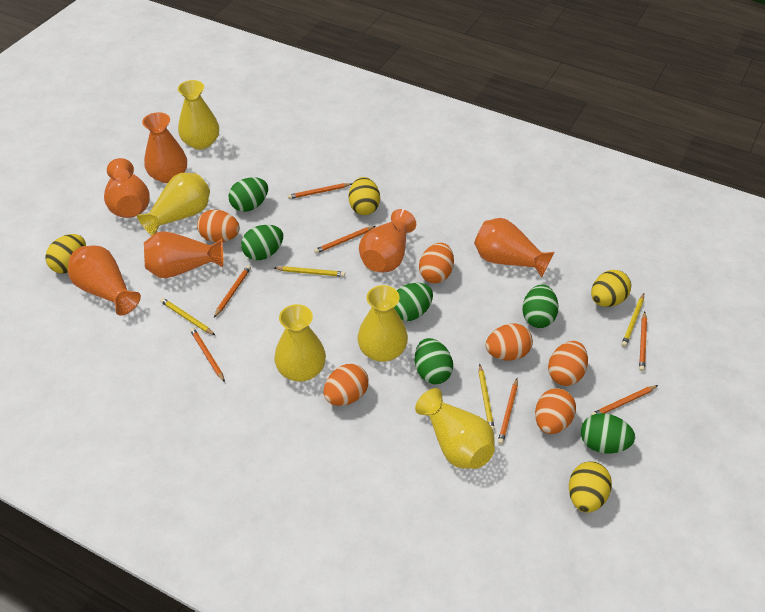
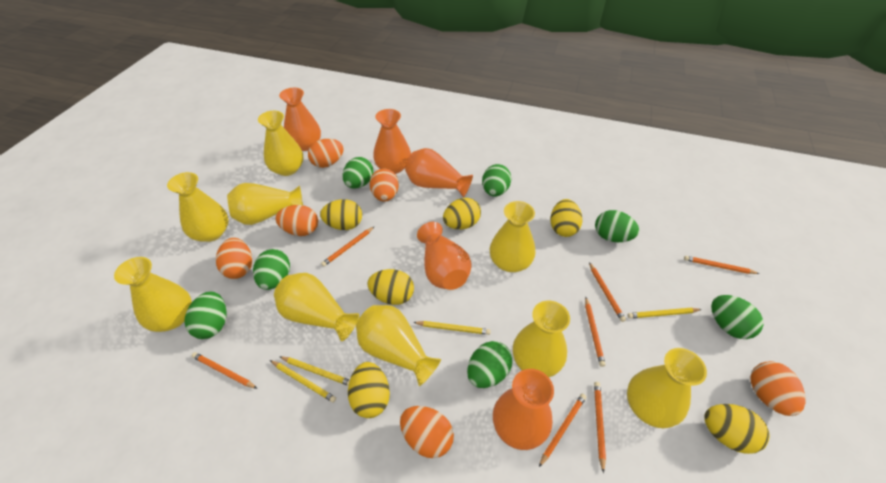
green egg: [228,177,268,212] [241,225,283,260] [394,283,433,321] [415,338,453,384] [522,284,559,328] [581,413,635,453] = 6 -> [185,292,227,339] [253,249,290,290] [342,157,373,189] [467,341,512,388] [482,164,511,197] [595,210,639,242] [711,295,763,339] = 7
orange vase: [68,246,141,315] [104,158,150,218] [142,112,187,183] [144,231,223,278] [359,209,416,273] [474,218,554,278] = 6 -> [279,88,321,151] [373,109,411,174] [405,148,473,197] [417,222,472,290] [493,369,554,450] = 5
yellow egg: [45,234,86,273] [349,177,380,215] [569,461,612,513] [591,270,631,307] = 4 -> [320,199,362,230] [348,362,390,418] [367,269,414,305] [443,198,481,229] [550,199,582,237] [704,404,770,454] = 6
yellow vase: [137,173,210,236] [178,80,219,150] [274,304,326,382] [357,285,408,362] [415,388,495,469] = 5 -> [114,257,192,332] [167,172,229,242] [227,183,303,225] [258,111,303,176] [274,273,359,341] [356,305,441,386] [490,201,535,272] [513,300,570,377] [627,348,707,428] = 9

